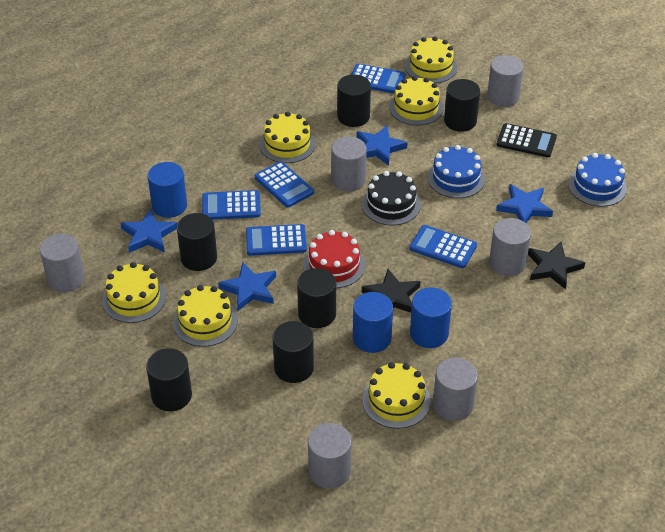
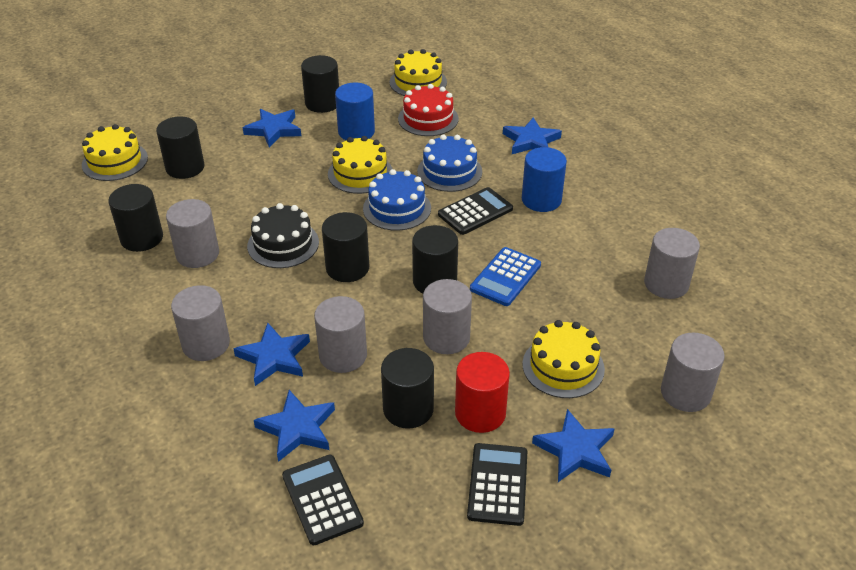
black calculator: [496,123,557,157] = 1 -> [282,455,364,545] [438,187,513,235] [467,443,527,526] = 3
black star: [362,269,420,313] [528,242,585,289] = 2 -> none = 0
blue calculator: [202,190,261,220] [246,224,307,256] [255,161,314,208] [351,64,406,94] [410,225,477,268] = 5 -> [470,247,541,306] = 1
blue cylinder: [147,162,187,218] [353,292,393,353] [410,287,452,348] = 3 -> [335,83,375,140] [522,147,567,212] = 2
blue star: [121,209,177,253] [218,262,276,311] [357,126,408,166] [496,184,553,223] = 4 -> [233,323,310,386] [243,109,301,147] [254,390,335,462] [503,117,562,154] [532,409,615,482] = 5
red cylinder: none = 0 -> [455,352,510,433] = 1
yellow cake: [102,262,166,323] [173,285,238,347] [259,112,316,163] [362,362,431,429] [389,76,444,125] [405,36,457,83] = 6 -> [82,124,148,181] [328,136,392,194] [390,49,447,96] [522,320,605,398] = 4

